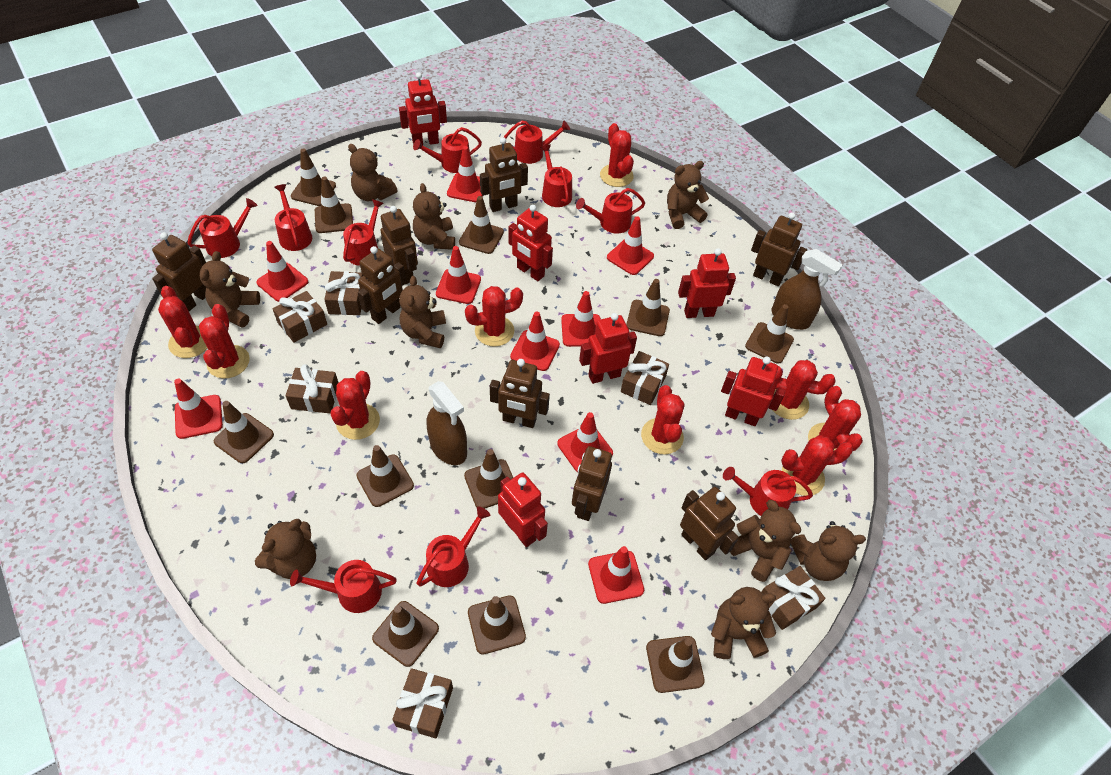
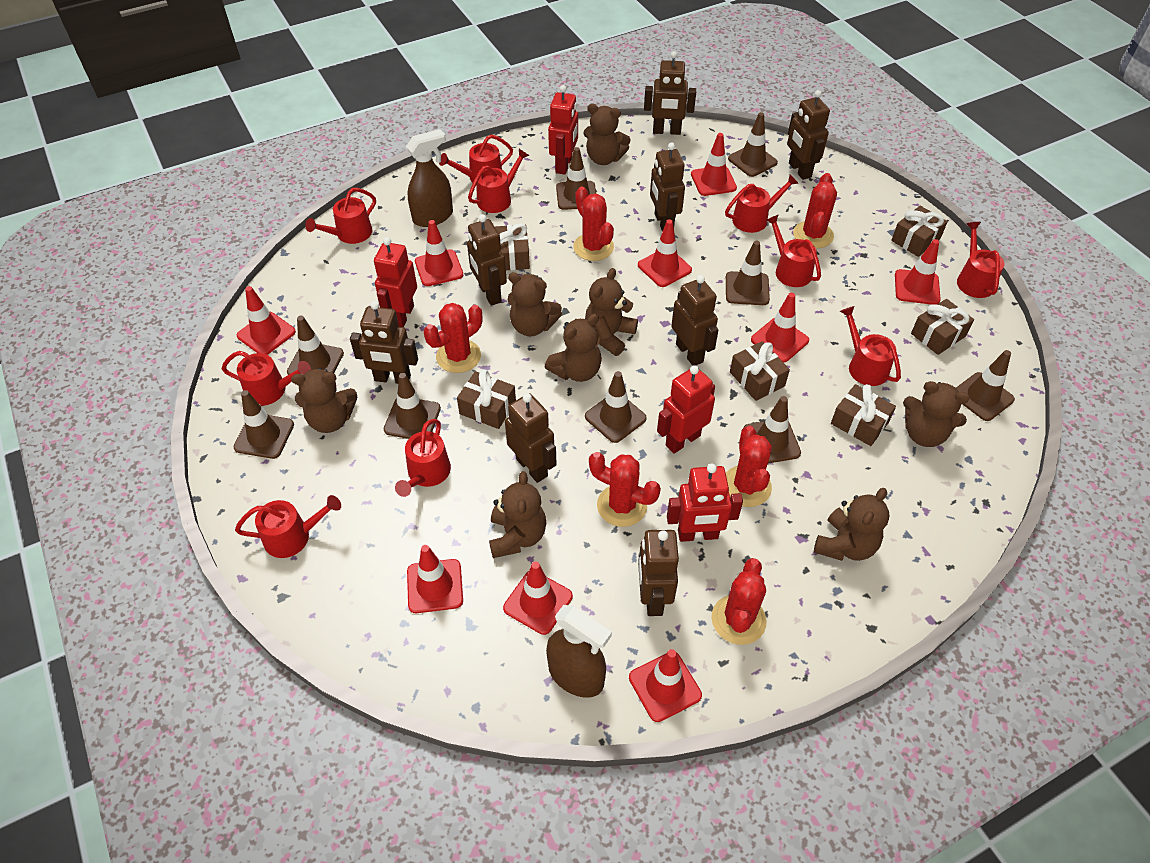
brown teddy bear: [200,251,260,328] [255,519,316,579] [348,144,398,201] [399,276,446,348] [413,183,455,250] [667,161,709,229] [711,587,776,659] [730,500,801,582] [791,521,866,581] = 9 -> [291,368,357,433] [489,471,546,558] [508,272,562,336] [545,314,602,382] [583,103,631,165] [585,268,638,356] [814,488,889,561] [903,381,970,447] = 8
brown traffic cone: [214,401,274,463] [291,148,336,206] [315,176,353,233] [356,445,414,507] [372,601,439,667] [459,196,504,254] [464,449,513,509] [468,596,526,655] [626,279,670,336] [646,636,705,693] [745,304,794,364] = 11 -> [234,390,294,459] [287,316,344,375] [384,373,441,439] [556,147,596,210] [585,371,647,443] [726,241,770,305] [728,112,778,177] [743,396,801,463] [956,350,1015,421] = 9
red cactus: [158,286,207,358] [199,304,250,378] [330,371,380,440] [465,286,523,347] [600,123,634,187] [641,385,685,454] [773,360,835,420] [781,435,853,496] [808,386,863,451] = 9 -> [424,303,482,373] [573,187,614,261] [589,452,661,527] [711,558,767,645] [726,426,772,507] [793,173,837,249] = 6
red robot: [399,72,447,146] [498,473,548,547] [509,205,553,281] [579,313,637,384] [678,248,736,318] [721,357,786,426] = 6 -> [374,237,417,327] [548,85,578,175] [657,365,715,454] [667,464,743,542] = 4

